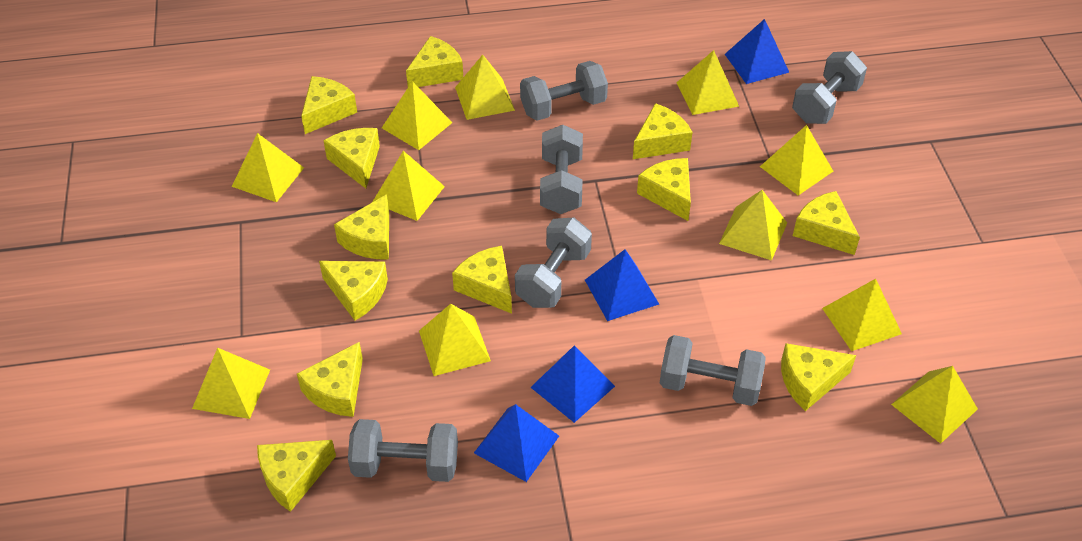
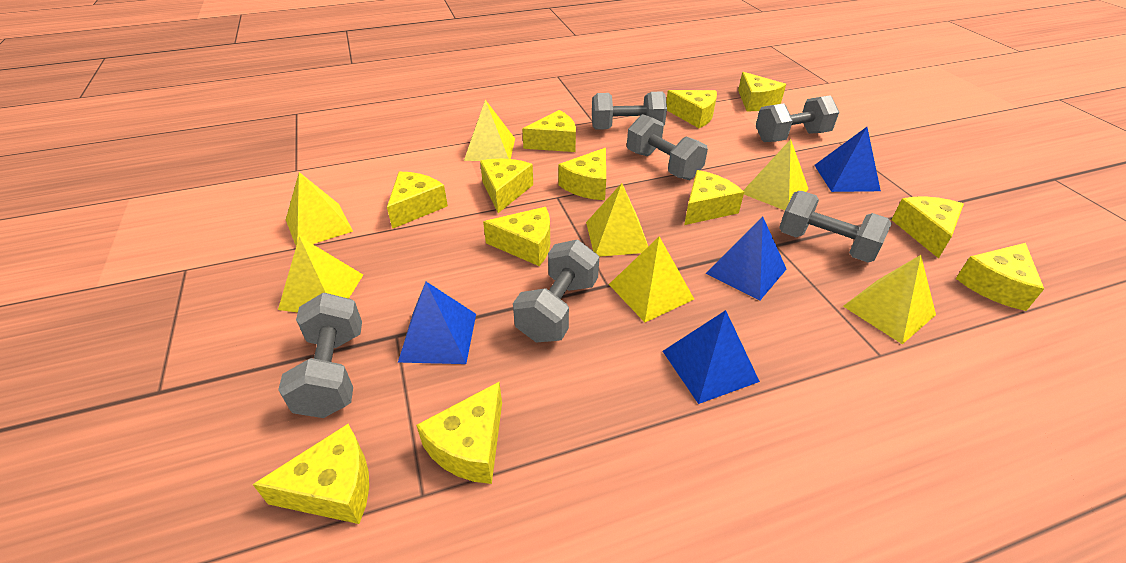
yellow pyramid: [192,348,270,419] [232,133,304,202] [373,151,445,221] [382,81,452,150] [419,304,491,376] [455,55,515,120] [677,50,739,115] [719,190,787,261] [760,125,833,195] [822,279,902,351] [891,366,978,444] = 11 -> [278,236,363,312] [286,172,353,246] [464,100,515,161] [586,183,648,257] [609,236,694,322] [743,139,808,210] [843,255,936,344] = 7

